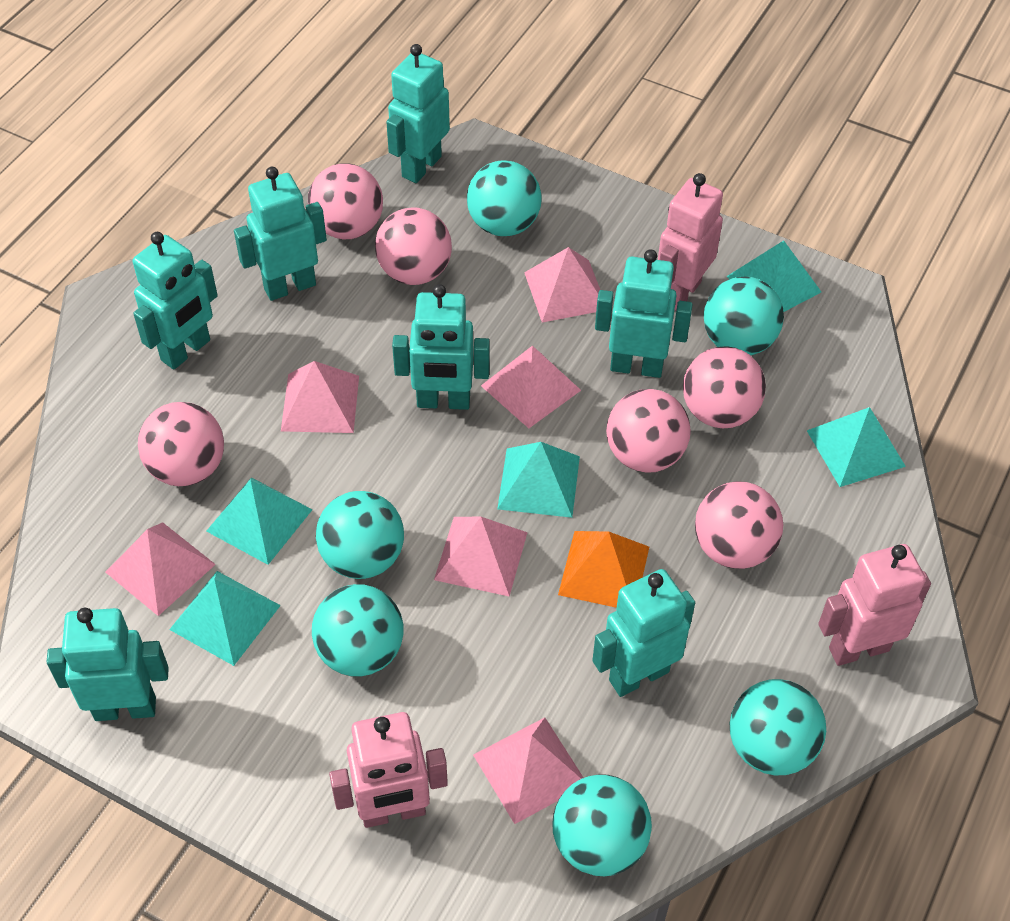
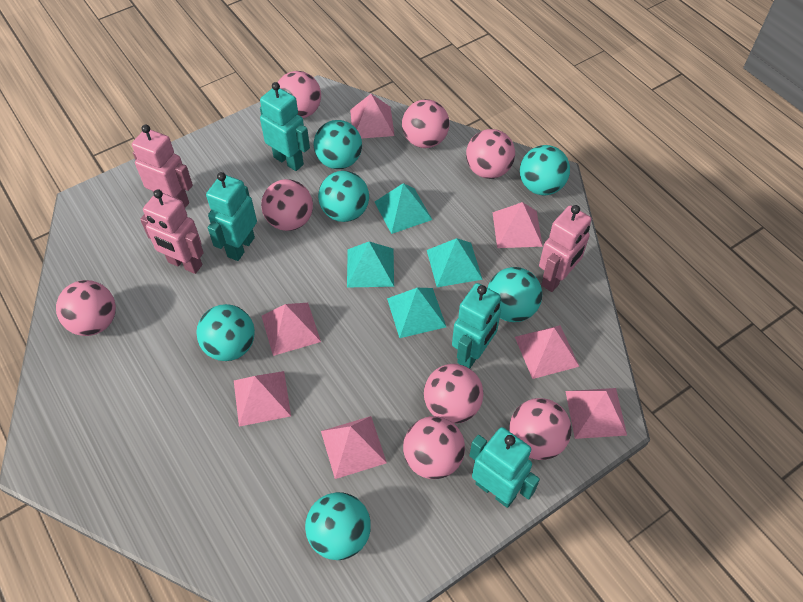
orange pyramid: [558,531,649,608] = 1 -> none = 0
pink ball: [138,402,224,486] [308,163,383,239] [375,208,452,285] [606,389,691,473] [683,346,766,428] [695,482,783,569] = 6 -> [56,280,116,336] [261,179,313,231] [278,71,321,118] [402,99,450,148] [403,416,465,479] [424,364,484,424] [466,129,515,179] [510,398,572,460] = 8
pink pyramid: [105,522,216,616] [281,361,359,433] [434,517,528,596] [473,717,584,824] [481,345,581,428] [524,247,600,323] = 6 -> [234,371,291,427] [262,303,321,356] [321,416,387,479] [350,94,395,139] [492,202,543,248] [515,325,580,379] [565,388,627,439] = 7
turquoise pyramid: [169,571,281,666] [207,477,313,565] [497,442,580,518] [726,241,821,312] [807,407,906,487] = 5 -> [347,242,394,287] [375,183,432,234] [387,288,446,338] [427,238,483,287] = 4
turquoise robot: [47,608,169,721] [133,232,218,369] [234,167,327,301] [386,44,450,183] [392,284,490,410] [592,569,695,697] [595,249,693,378] = 7 -> [206,172,257,261] [260,82,310,171] [452,283,501,369] [469,427,540,508] = 4

